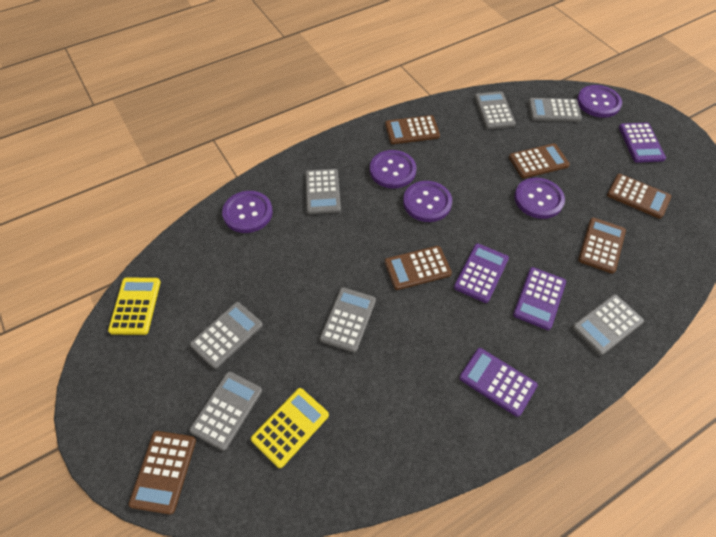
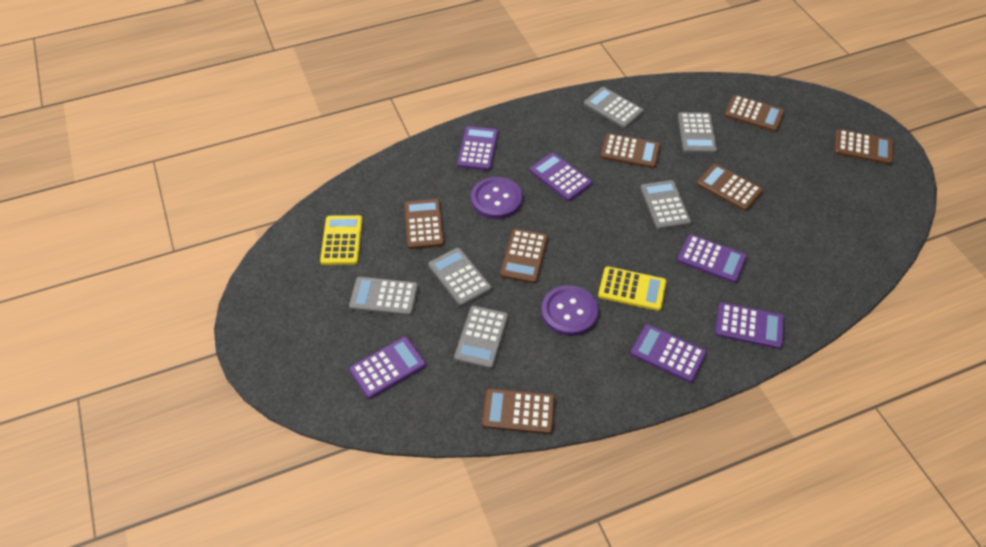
brown calculator: [129,431,196,515] [385,115,440,144] [385,246,452,290] [509,144,570,178] [578,218,626,274] [607,174,671,219] = 6 -> [404,199,444,249] [482,388,555,434] [500,229,548,284] [600,133,660,168] [697,164,763,211] [724,95,785,132] [834,129,893,165] = 7
grey calculator: [189,372,262,451] [190,302,263,369] [305,169,341,214] [320,287,376,353] [475,91,516,129] [528,98,582,122] [572,294,644,355] = 7 -> [349,277,418,316] [428,248,491,306] [454,306,508,369] [584,87,644,128] [640,180,691,230] [678,112,717,153] = 6
purple button: [222,191,273,233] [370,150,417,189] [403,181,452,222] [514,178,565,219] [577,85,622,118] = 5 -> [471,177,522,219] [541,285,599,336] = 2
purple calculator: [454,243,509,303] [459,348,538,417] [513,267,566,330] [619,123,666,163] = 4 -> [349,337,426,399] [457,126,498,171] [530,153,592,201] [631,324,707,383] [677,234,747,283] [715,302,785,349] = 6

